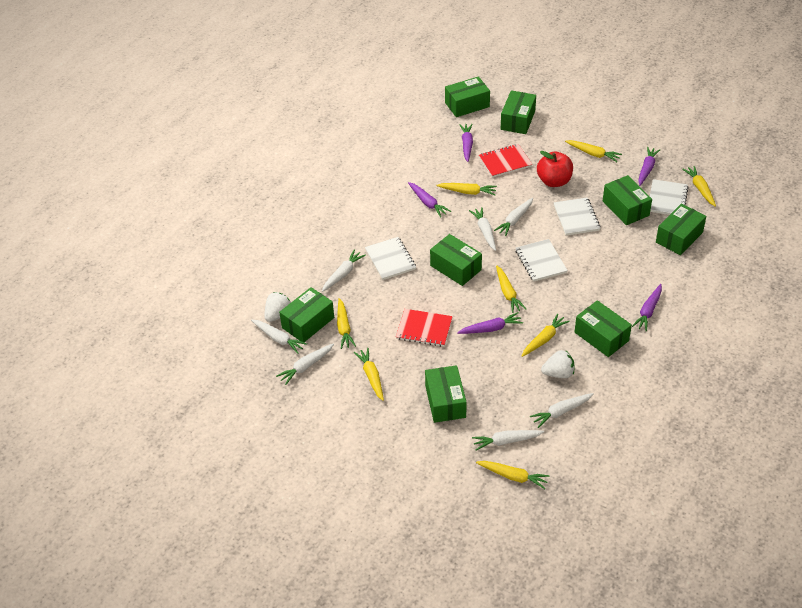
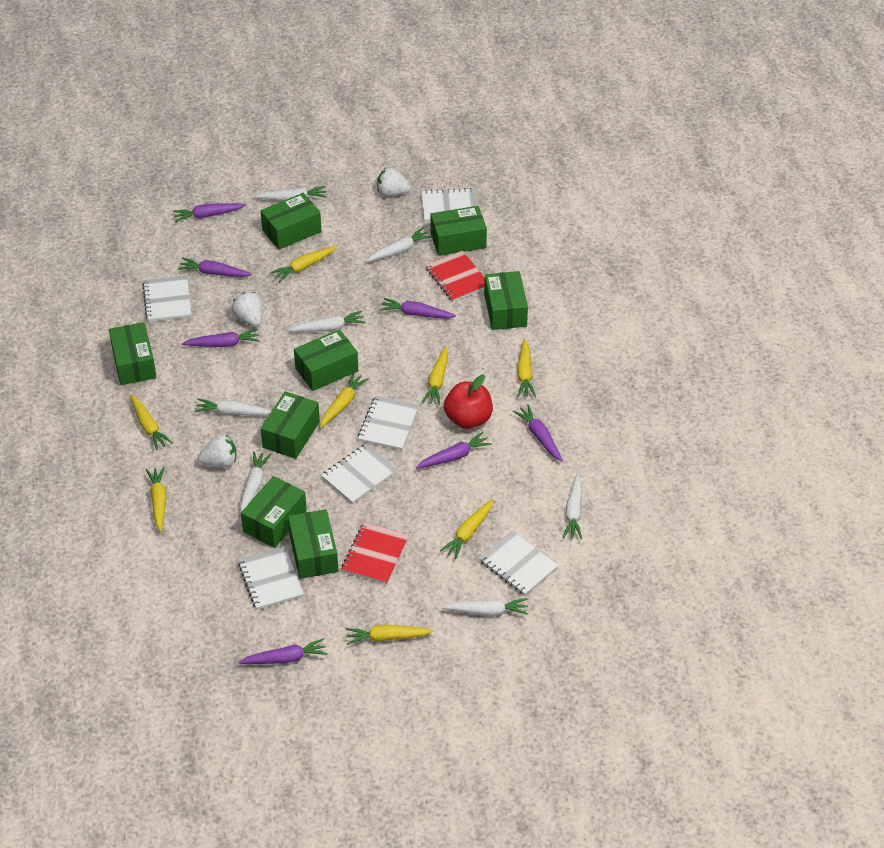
purple carrot: [408,182,451,218] [457,312,523,334] [459,124,473,162] [632,284,662,331] [638,147,661,186] = 5 -> [173,203,246,222] [178,257,252,277] [182,329,260,347] [238,638,328,664] [380,298,456,318] [416,432,492,469] [513,404,563,462] = 7
white notebook: [365,237,416,280] [515,239,568,282] [554,198,601,236] [650,179,688,215] = 4 -> [142,275,192,322] [238,546,304,610] [321,443,398,504] [358,396,419,450] [422,188,477,222] [479,531,559,595] = 6
white strawberry: [265,292,291,322] [541,350,575,378] = 2 -> [198,435,236,468] [232,292,263,327] [377,167,411,196] = 3

